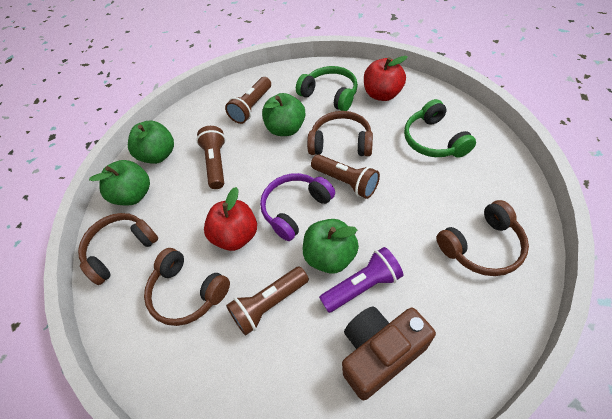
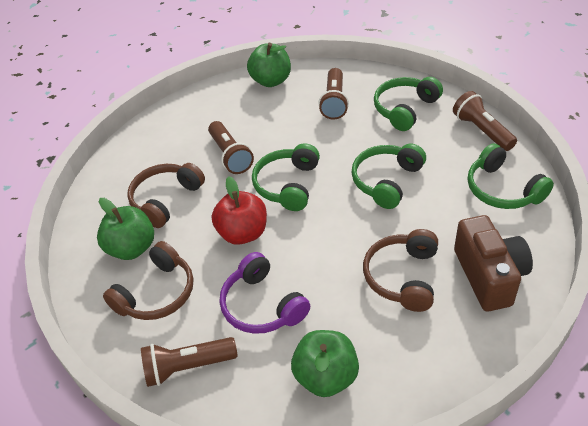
brown headphones: [78,213,158,285] [144,248,230,326] [307,111,373,156] [436,200,529,276] = 4 -> [103,241,194,320] [127,163,205,228] [363,229,438,312] = 3
green apple: [89,160,150,206] [128,121,174,164] [262,93,306,136] [303,219,359,274] = 4 -> [97,198,154,260] [247,43,291,87] [291,330,359,397] = 3
green headphones: [296,66,358,111] [404,99,476,158] = 2 -> [252,143,320,211] [351,144,426,209] [374,77,443,131] [467,143,554,209] = 4
purple flashlight: [319,247,403,313] = 1 -> none = 0
red apple: [204,187,257,251] [364,55,408,101] = 2 -> [212,176,267,245] = 1

